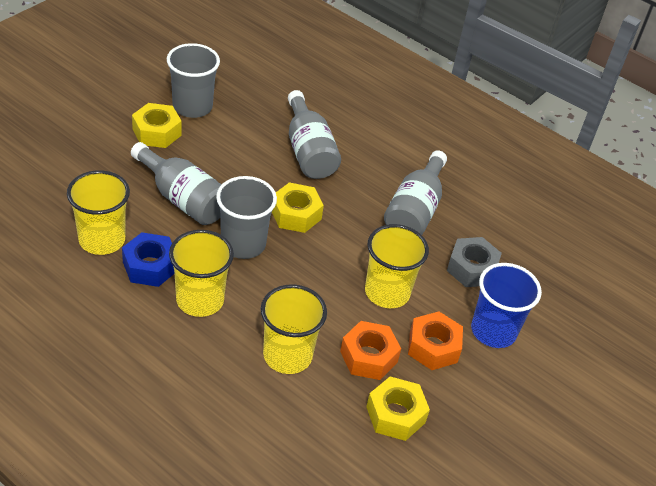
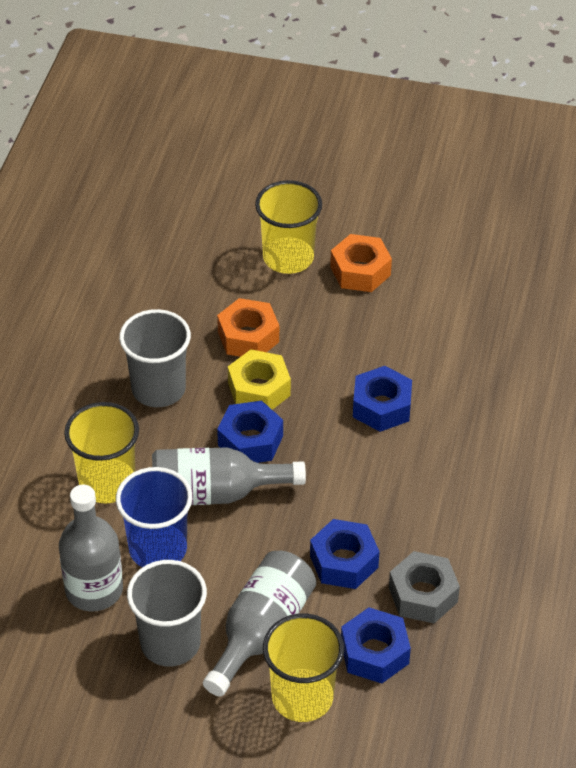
blue nut: [122,232,175,287] = 1 -> [217,400,283,463] [310,519,380,589] [341,608,411,683] [353,366,412,432] = 4
yellow cup: [67,170,130,255] [169,230,234,317] [261,285,327,374] [365,224,429,308] = 4 -> [64,402,139,503] [255,180,322,274] [263,614,344,722] = 3
yellow nut: [132,103,182,148] [272,182,324,233] [366,376,430,441] = 3 -> [228,349,291,410] = 1

